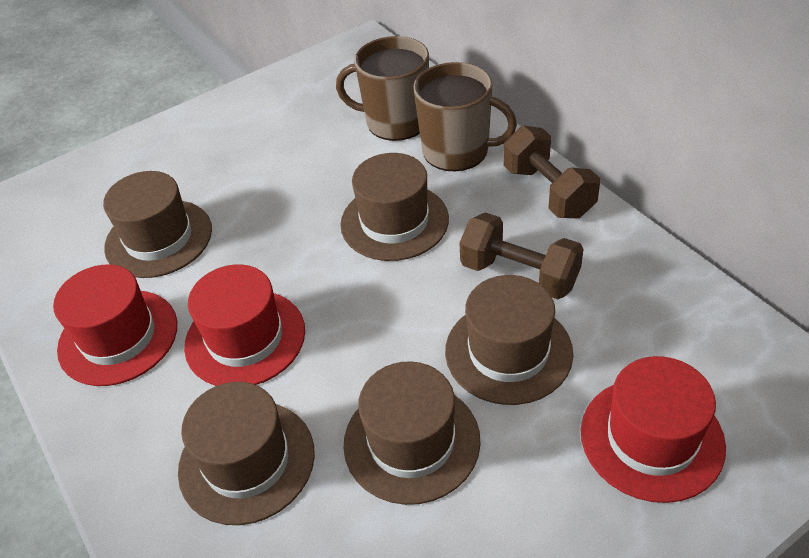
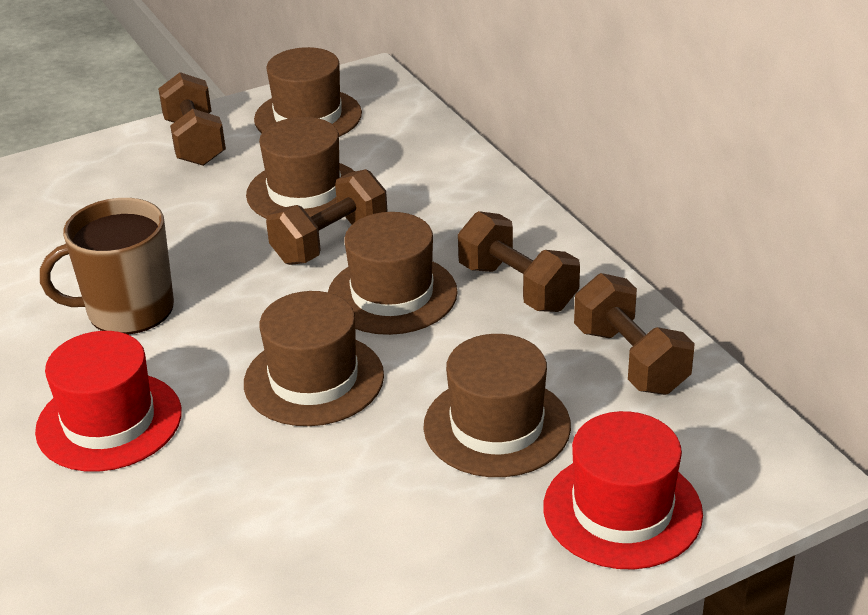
brown dumbbell: [460,212,583,299] [503,126,600,218] = 2 -> [158,72,226,166] [266,169,388,265] [458,211,580,312] [574,273,695,395] = 4
brown mug: [336,36,429,141] [413,62,517,171] = 2 -> [40,198,174,334] = 1
red hat: [53,264,177,386] [184,264,305,386] [581,356,726,503] = 3 -> [35,331,182,472] [543,411,703,570] = 2

